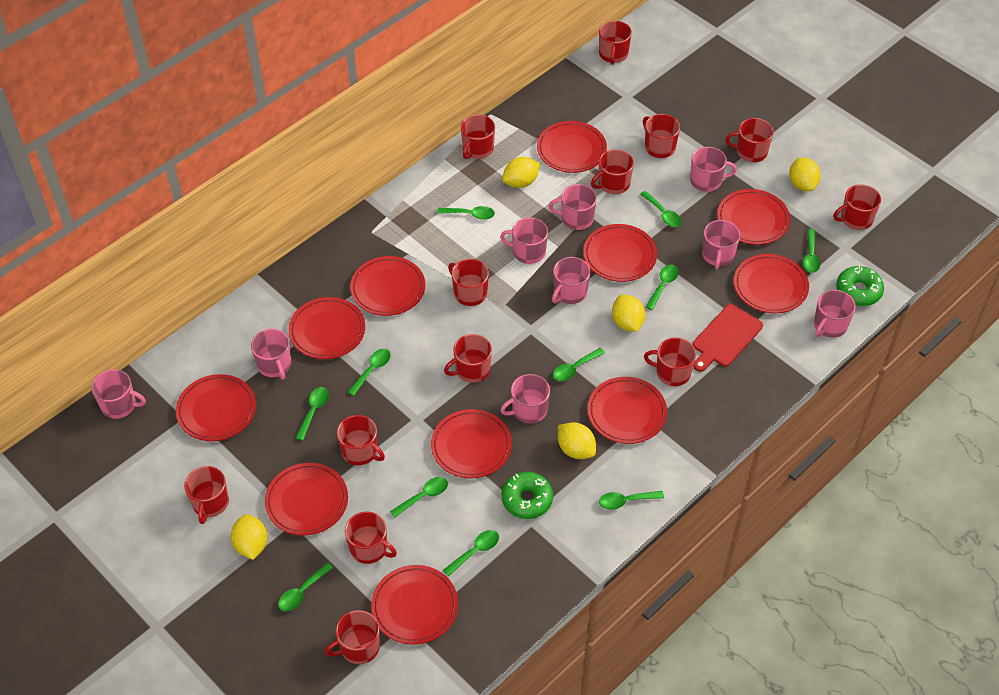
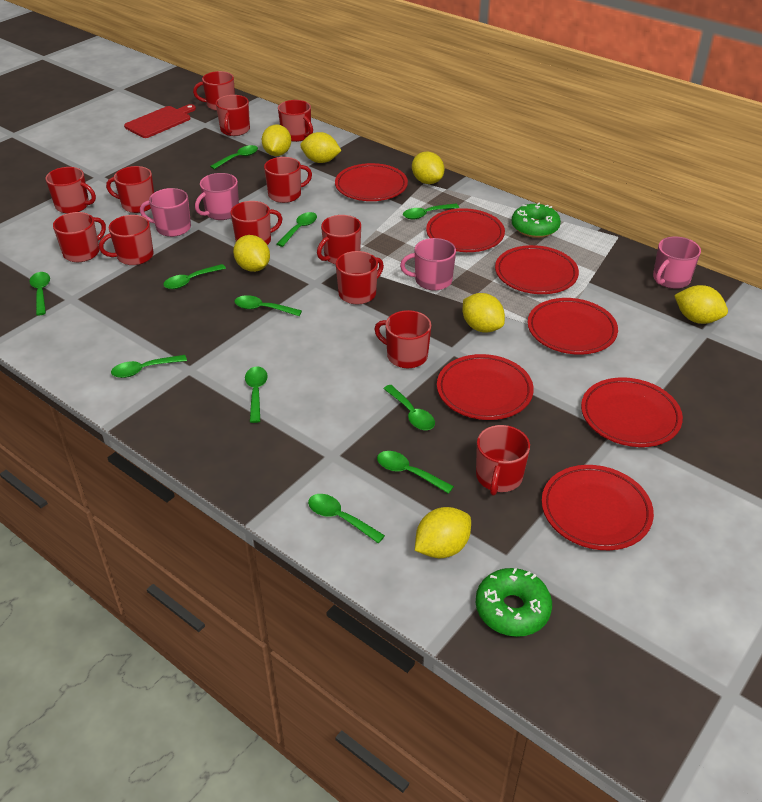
pink mug: [92,369,146,419] [251,329,291,380] [500,217,548,264] [500,374,550,424] [549,184,597,230] [552,257,590,304] [690,147,737,192] [702,220,740,269] [814,290,856,338] = 9 -> [140,188,191,237] [195,173,239,220] [400,238,456,291] [653,237,701,289] = 4
red plate: [176,374,256,441] [265,463,348,536] [288,297,365,359] [350,256,425,316] [371,565,458,645] [431,409,512,478] [537,121,607,173] [583,224,657,282] [587,377,667,444] [717,189,790,245] [734,254,809,313] = 11 -> [335,163,408,201] [426,208,505,252] [437,354,534,420] [495,245,579,294] [528,298,618,355] [542,465,654,550] [581,377,683,447] = 7
yellow lemon: [231,514,267,560] [502,157,540,188] [558,422,596,459] [612,295,645,332] [789,157,821,191] = 5 -> [233,235,270,272] [262,124,291,156] [300,132,342,163] [412,152,444,184] [415,507,471,558] [463,293,505,333] [674,285,728,324] = 7

